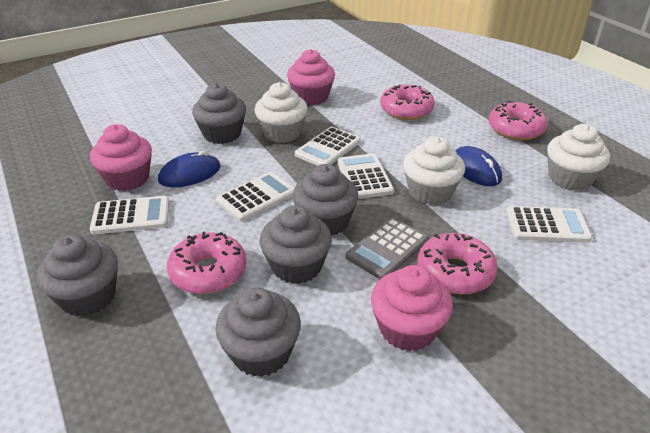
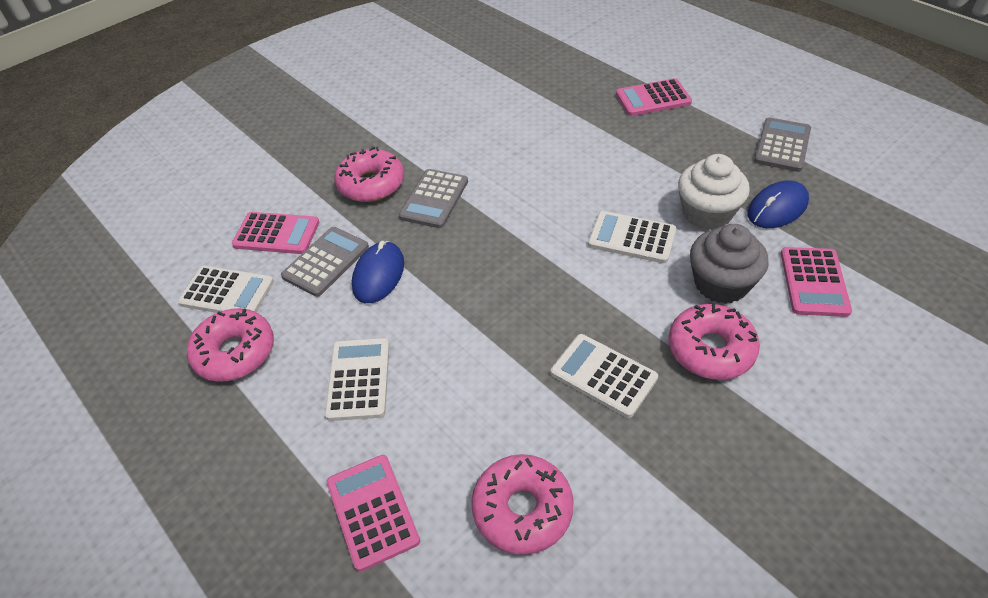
grey calculator: [346,218,429,279] = 1 -> [281,227,369,297] [399,169,468,228] [754,117,811,172] = 3
grey cupcake: [37,234,118,317] [192,83,246,144] [216,288,301,377] [259,205,332,284] [293,164,358,236] = 5 -> [690,224,769,304] = 1
pink calculator: none = 0 -> [232,212,319,254] [327,455,420,572] [616,78,692,116] [781,247,852,317] = 4
pink cupcake: [90,124,152,191] [287,49,335,105] [371,265,453,352] = 3 -> none = 0
white calculator: [90,196,169,234] [216,172,294,221] [295,127,361,166] [337,153,394,199] [506,206,592,243] = 5 -> [178,266,274,313] [325,338,390,421] [551,334,658,418] [588,211,677,263] = 4
white cupcake: [255,82,308,143] [403,136,465,205] [547,124,610,191] = 3 -> [678,154,750,230] = 1

